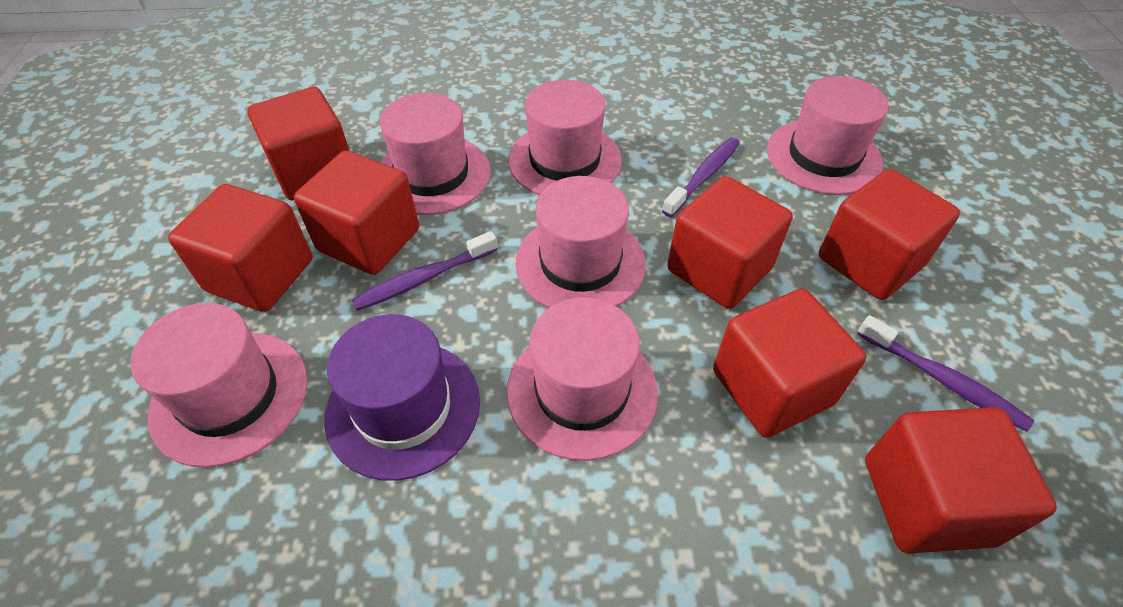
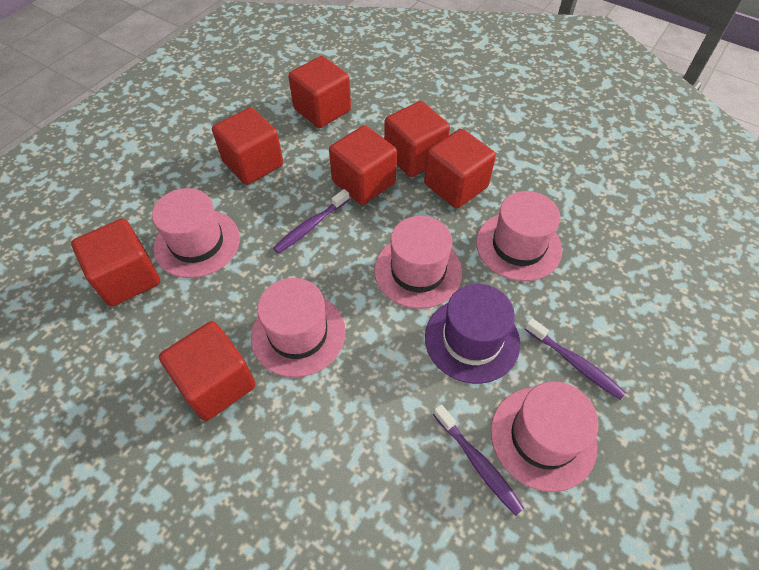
pink hat: [130,303,307,467] [380,93,491,215] [507,297,658,461] [508,80,622,195] [515,176,646,308] [767,76,889,195] = 6 -> [152,188,240,278] [251,278,346,377] [374,216,462,309] [476,191,562,281] [491,382,599,492] = 5

